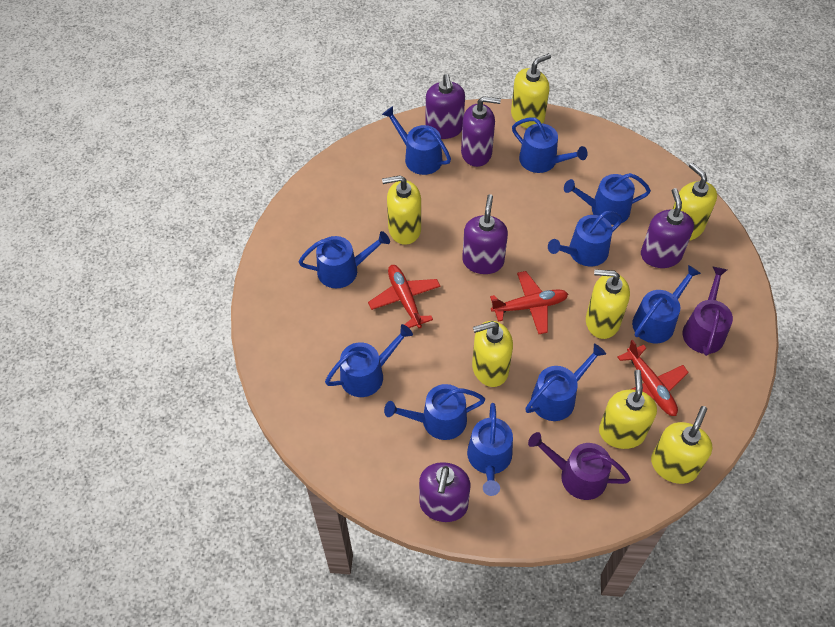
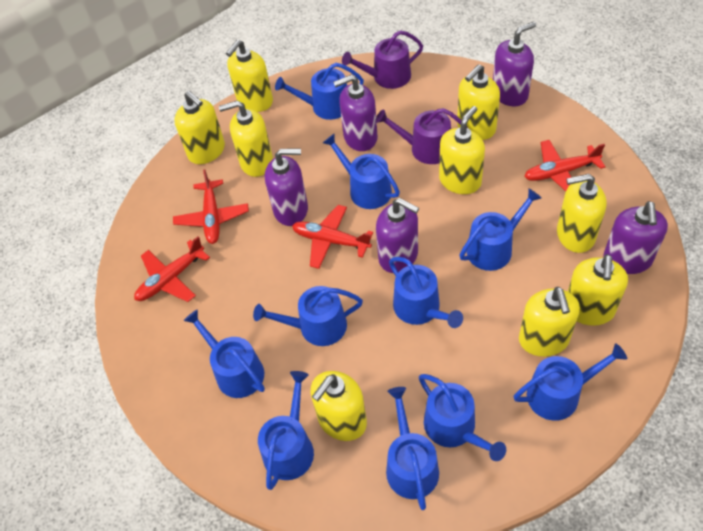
red plane: [368,265,441,328] [490,271,568,334] [617,340,689,416] = 3 -> [134,236,210,302] [173,170,249,244] [292,205,373,269] [524,140,605,191] = 4
yellow soap dispenser: [382,175,421,245] [472,321,513,387] [511,53,551,128] [586,269,630,339] [599,370,657,449] [651,406,712,484] [673,162,717,241] = 7 -> [175,91,225,164] [219,101,273,177] [226,40,273,112] [311,371,367,441] [439,106,485,194] [457,64,500,140] [519,287,580,357] [557,174,606,253] [568,254,628,326] = 9

